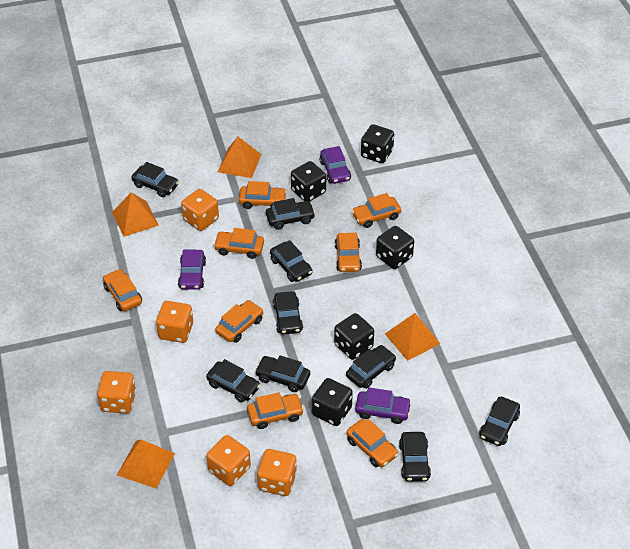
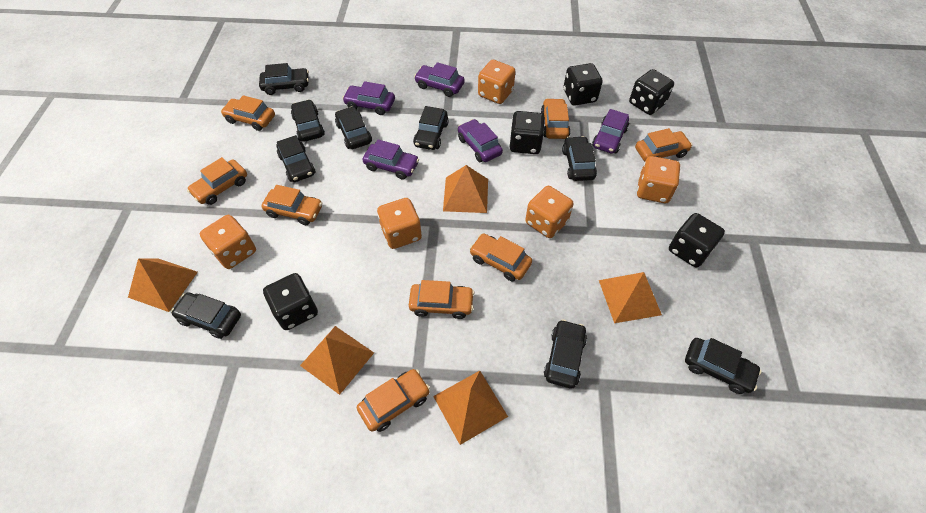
orange pyramid: [112,192,159,237] [117,440,175,489] [218,137,261,178] [385,313,440,361] = 4 -> [128,258,198,312] [300,326,374,395] [433,371,508,445] [443,165,488,213] [599,272,662,323] = 5
purple car: [178,250,206,290] [320,146,351,184] [355,387,412,424] = 3 -> [342,81,395,115] [363,140,419,180] [414,62,465,97] [458,119,503,162] [592,109,629,154] = 5

